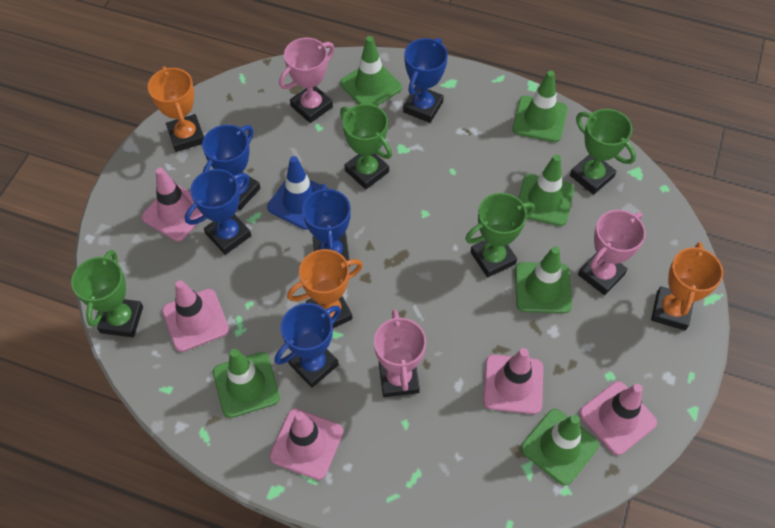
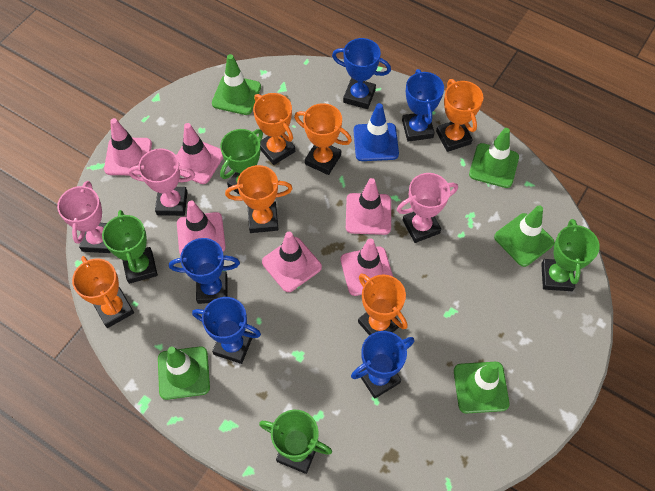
green traffic cone: [213,349,280,418] [340,36,402,106] [513,71,567,142] [515,246,572,313] [518,155,574,226] [521,409,599,486] = 6 -> [158,347,210,400] [212,54,261,115] [454,362,509,413] [469,128,519,188] [494,205,555,267] = 5
orange trophy: [148,66,204,152] [287,249,363,328] [651,242,723,330] = 3 -> [72,256,134,328] [225,165,293,233] [253,93,295,165] [294,103,352,175] [358,274,408,336] [436,79,483,152] = 6
pink traffic cone: [142,168,203,241] [162,280,229,352] [270,409,343,480] [483,348,543,414] [579,381,657,455] = 5 -> [104,118,152,176] [176,123,223,184] [177,200,226,256] [262,232,322,292] [341,238,393,296] [346,178,391,235] = 6

